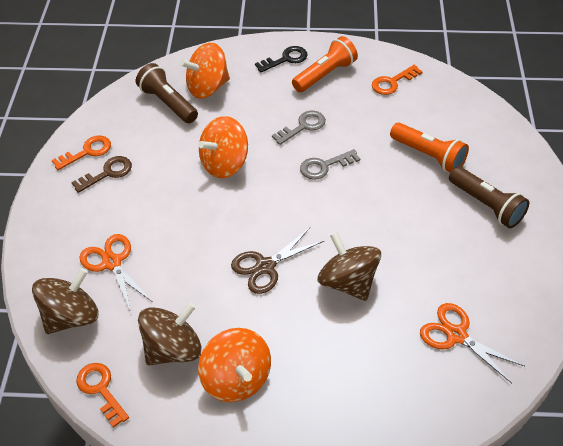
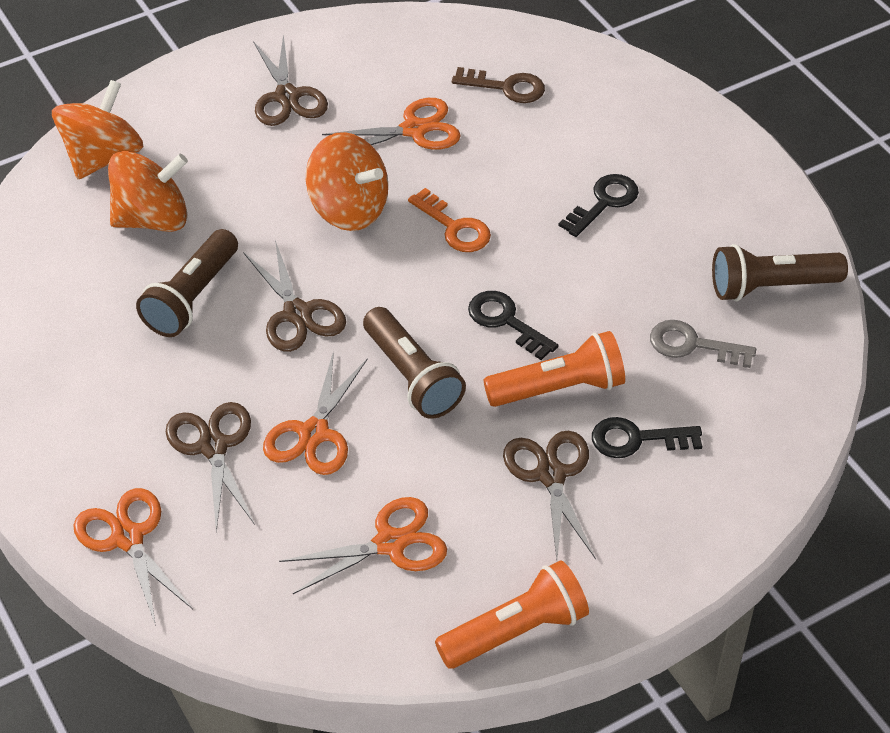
black key: [255,46,308,73] = 1 -> [468,291,558,360] [558,174,639,237] [592,417,702,458] = 3
brown flashlight: [136,63,198,123] [449,166,529,228] = 2 -> [136,229,238,337] [363,307,466,419] [712,244,848,301] = 3
brown scissors: [231,228,324,294] = 1 -> [166,402,255,532] [243,240,346,352] [253,34,328,126] [503,431,596,561] = 4
brown spinning top: [32,268,98,334] [138,302,202,365] [318,232,381,301] = 3 -> none = 0
grey key: [272,110,326,145] [300,149,360,180] = 2 -> [650,320,756,368] = 1
orange key: [52,136,111,170] [76,363,129,428] [372,65,423,95] = 3 -> [408,188,491,252] = 1
orange scissors: [79,234,153,312] [420,303,524,383] = 2 -> [73,488,193,626] [263,351,368,475] [279,497,447,594] [322,98,461,150] = 4

